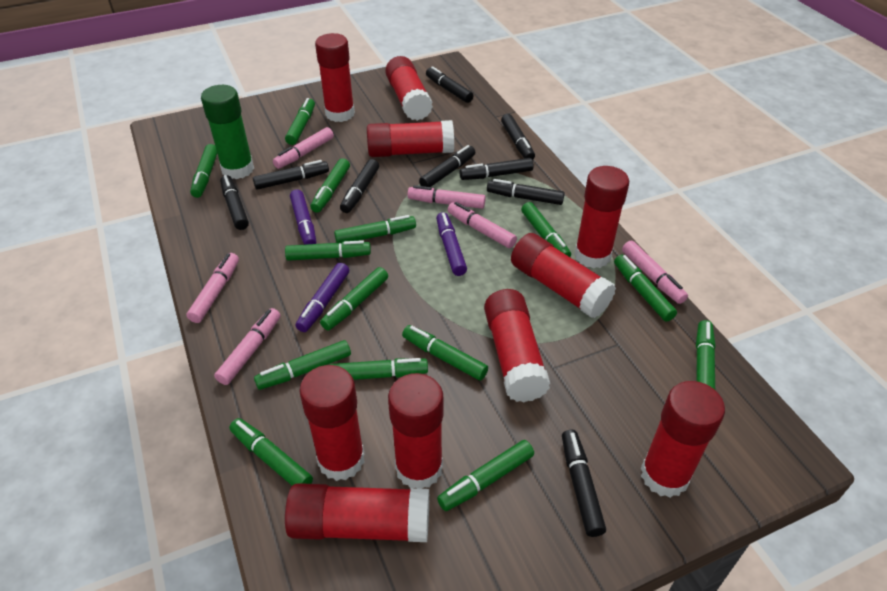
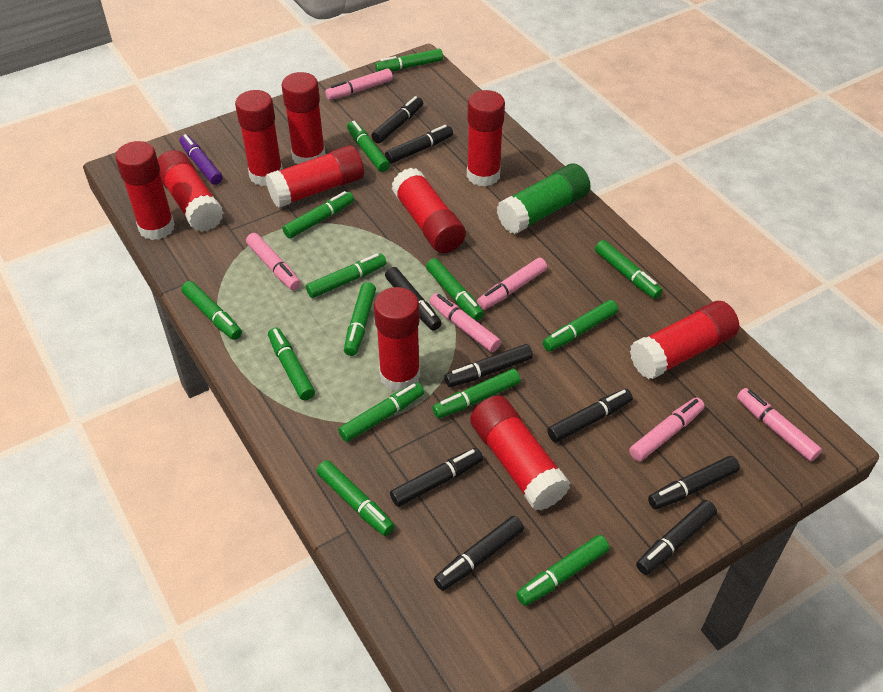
purple marker: [290,189,316,245] [295,263,349,332] [436,212,467,276] = 3 -> [179,134,223,185] = 1

